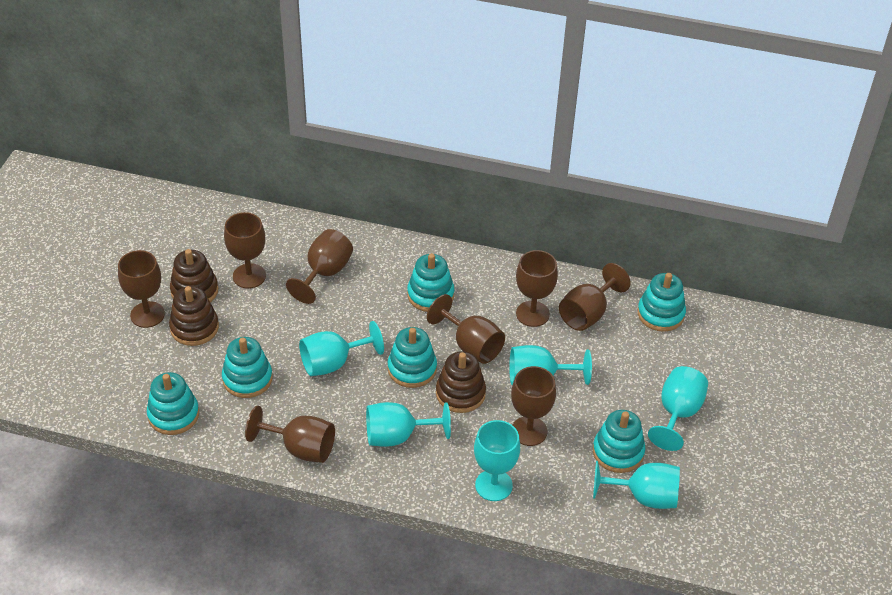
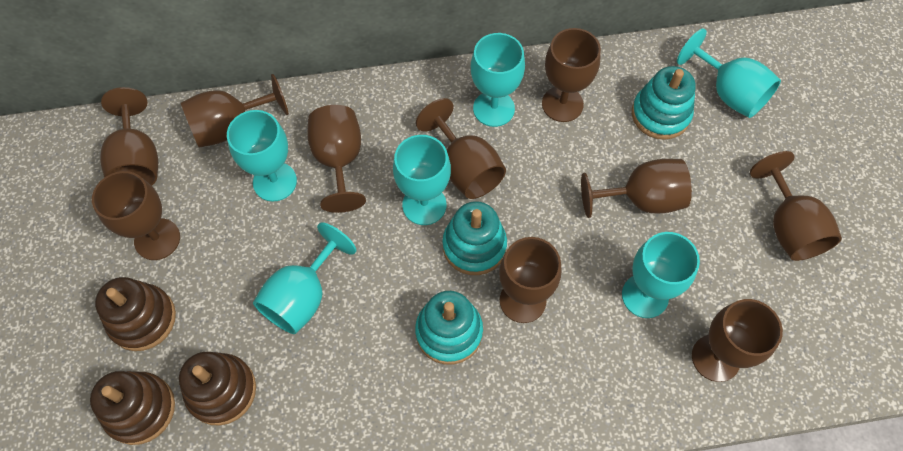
brown goblet: [118,250,165,328] [224,212,266,289] [245,406,335,463] [286,229,353,304] [427,294,505,364] [511,366,556,446] [516,250,558,327] [559,263,631,331] = 8 -> [92,171,180,260] [100,87,158,186] [181,74,289,147] [307,105,366,213] [416,98,506,199] [499,237,561,323] [542,28,601,122] [581,159,692,218] [692,299,783,382] [750,151,842,261] = 10
turquoise stacking toy: [147,372,199,435] [222,337,273,398] [388,327,437,388] [407,253,454,312] [593,410,645,473] [637,273,686,332] = 6 -> [415,291,483,365] [442,201,507,275] [632,66,696,140] = 3

